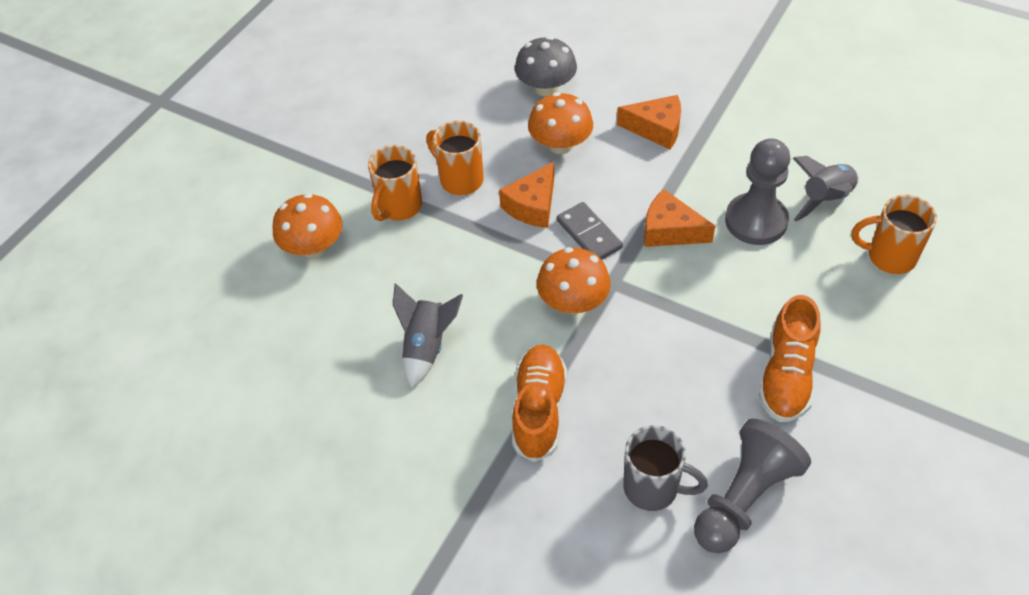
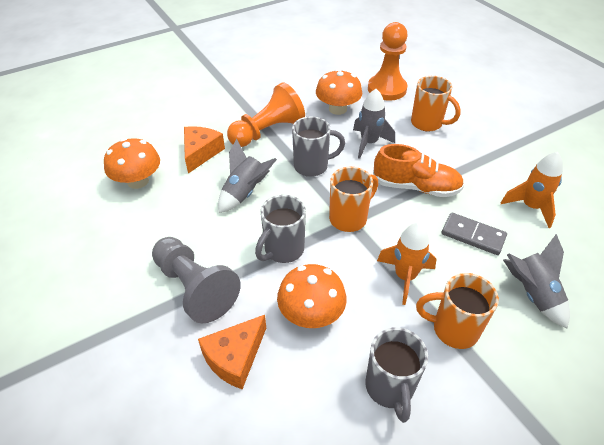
grey mug: [623,425,708,511] = 1 -> [255,195,306,263] [292,116,345,177] [365,327,428,423] = 3
grey mushroom: [515,36,577,96] = 1 -> none = 0
grey pawn: [694,419,811,553] [725,138,790,245] = 2 -> [152,237,241,323] = 1
grey rocket: [393,283,463,388] [793,156,860,221] = 2 -> [218,139,277,213] [353,89,395,159] [503,234,570,328] = 3
orange cheese: [499,162,554,228] [617,95,681,149] [644,189,715,247] = 3 -> [184,126,225,173] [198,315,266,389] = 2
orange pawn: none = 0 -> [227,82,305,147] [368,22,408,101] = 2
orange rocket: none = 0 -> [377,223,436,305] [501,152,563,228] = 2
orange shoe: [512,344,567,462] [758,295,821,422] = 2 -> [373,144,464,197] = 1

